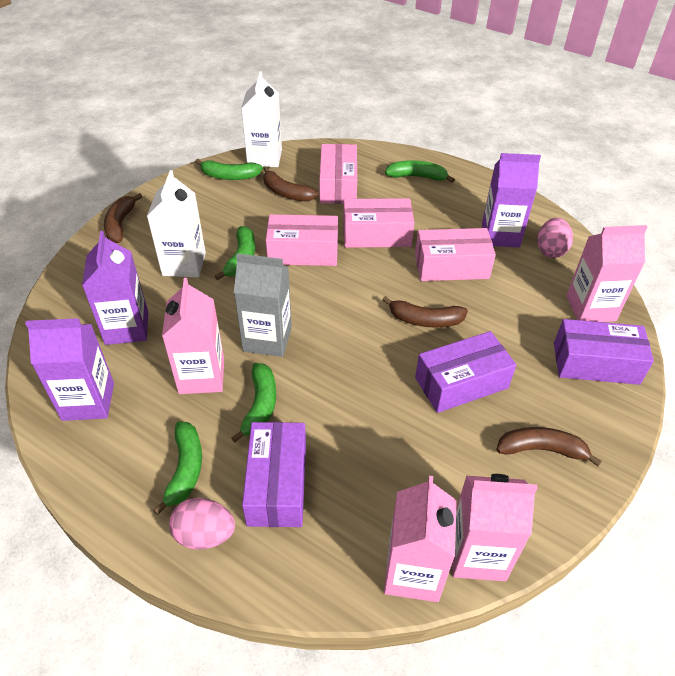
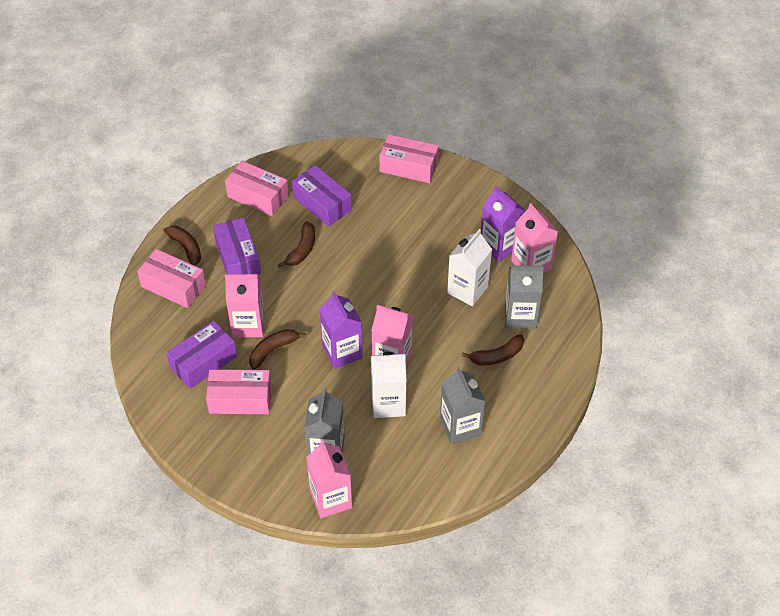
green banana: [153,421,202,515] [195,159,263,180] [215,226,255,280] [231,363,276,442] [385,160,455,183] = 5 -> none = 0
grey carton: [234,253,292,357] = 1 -> [304,388,345,456] [440,366,485,445] [505,265,544,329] = 3
pink egg: [169,498,235,550] [537,218,573,258] = 2 -> none = 0
purple carton: [25,318,114,421] [82,231,148,345] [482,153,541,248] = 3 -> [319,291,363,369] [481,186,525,262] = 2

